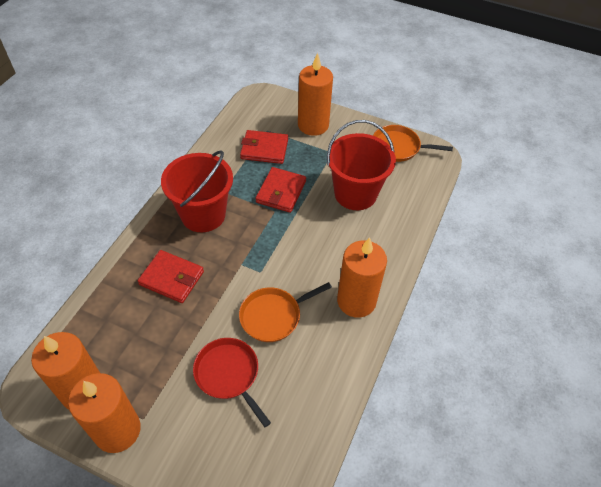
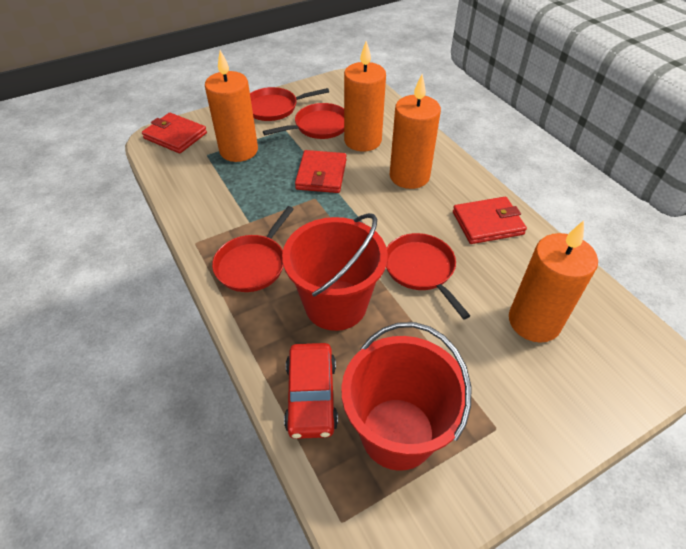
orange pan: [239,282,332,342] [373,125,453,162] = 2 -> none = 0
red car: none = 0 -> [284,343,338,439] = 1
red pan: [193,338,271,427] = 1 -> [212,206,294,292] [250,87,329,121] [263,103,344,139] [386,233,471,320] = 4

